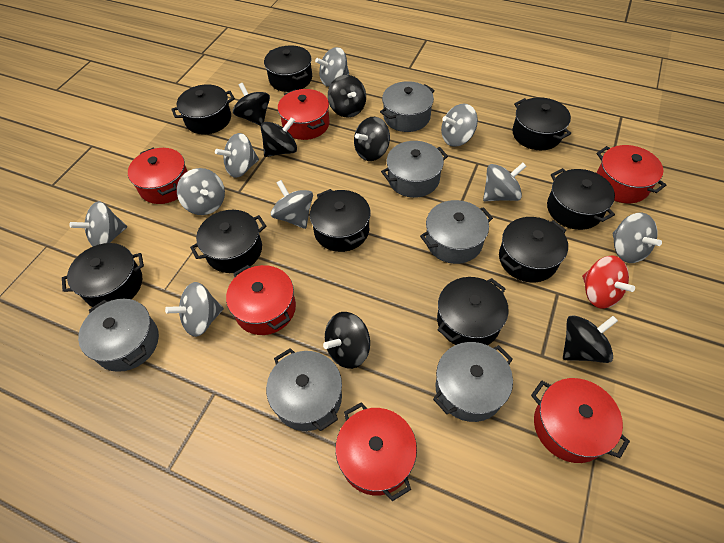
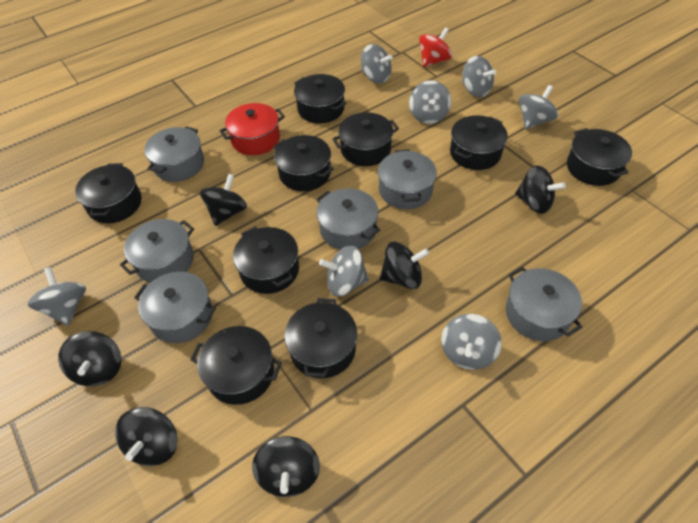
grey spinning top: [69,201,127,247] [165,282,224,337] [177,168,225,215] [215,133,259,178] [271,180,313,229] [315,47,349,87] [441,104,478,147] [483,163,527,201] [612,213,662,263] = 9 -> [28,267,86,326] [319,246,369,297] [361,44,393,83] [409,80,451,124] [441,314,502,370] [462,56,496,97] [519,85,558,130] = 7
red pot: [128,147,187,204] [226,265,296,335] [278,89,330,140] [335,402,417,501] [531,378,630,463] [596,145,666,203] = 6 -> [220,103,285,155] = 1

